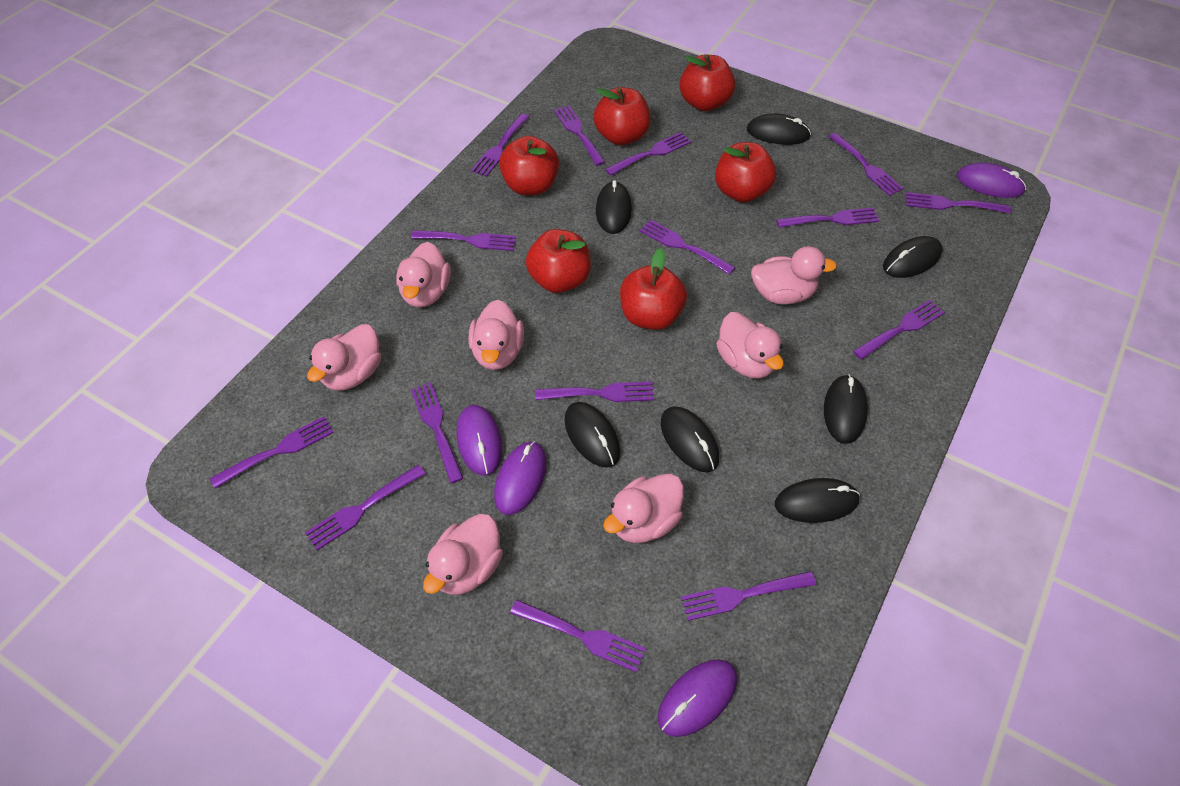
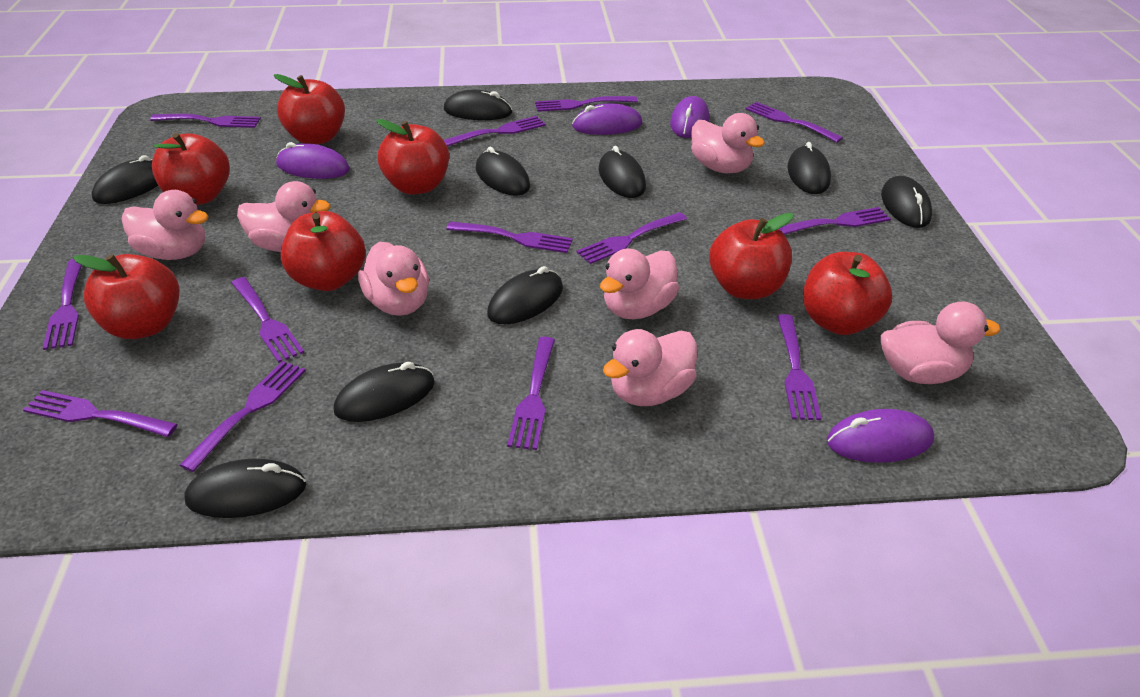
black mouse: [564,402,620,468] [596,180,632,234] [661,407,719,472] [747,114,811,145] [775,478,860,523] [824,374,868,444] [883,236,943,278] = 7 -> [92,155,158,204] [184,459,306,518] [334,362,435,422] [444,90,513,120] [476,147,530,196] [487,266,563,324] [599,146,646,198] [787,142,831,194] [881,176,932,228] = 9
purple fork: [210,416,334,488] [305,465,426,550] [411,230,516,251] [411,382,464,483] [471,113,529,177] [510,600,646,672] [535,382,654,402] [554,105,605,166] [605,132,691,176] [640,219,735,275] [681,571,816,621] [776,207,879,228] [829,133,904,196] [853,300,945,360] [906,192,1011,214] = 15 -> [23,390,178,437] [43,259,82,350] [150,114,261,128] [179,361,306,472] [231,277,304,363] [444,116,546,147] [446,221,573,253] [507,337,555,450] [535,96,638,112] [576,212,687,264] [745,102,843,143] [777,314,821,420] [779,207,891,235] = 13
red apple: [499,136,559,196] [526,229,591,293] [593,87,650,145] [620,248,687,330] [679,54,735,111] [715,142,776,202] = 6 -> [73,254,180,339] [152,133,230,205] [274,74,345,144] [281,211,365,291] [376,119,449,194] [709,213,794,299] [803,252,892,335] = 7

